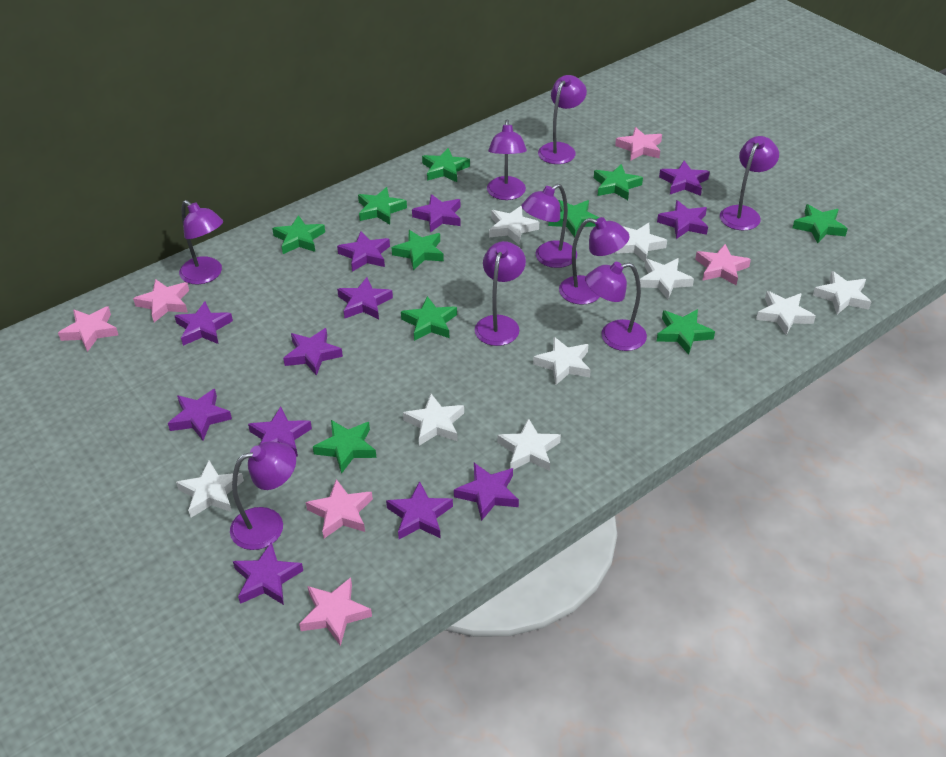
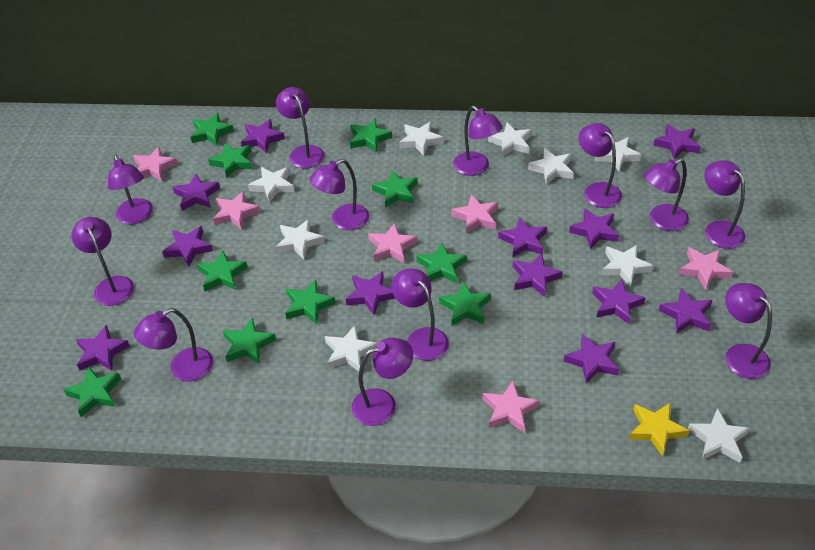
purple lamp: [179,200,223,284] [230,441,296,550] [475,241,526,346] [487,120,527,200] [522,184,577,268] [538,75,587,164] [559,217,630,305] [585,262,647,351] [720,136,779,231] = 9 -> [72,217,134,306] [108,155,153,225] [134,308,213,382] [276,87,324,169] [310,159,369,230] [351,338,413,426] [391,269,449,361] [453,106,503,176] [579,123,622,208] [644,158,689,231] [704,160,745,249] [725,283,772,379] = 12
yellow star: none = 0 -> [629,403,689,456] = 1

